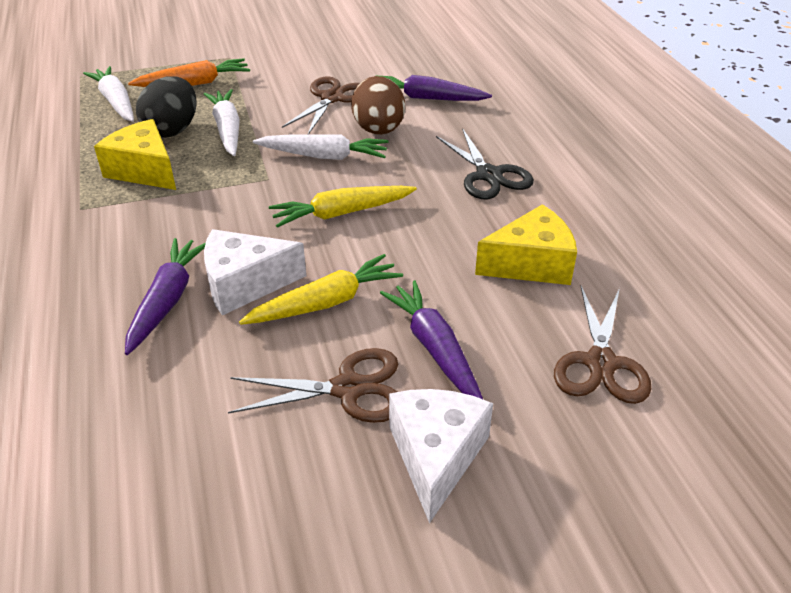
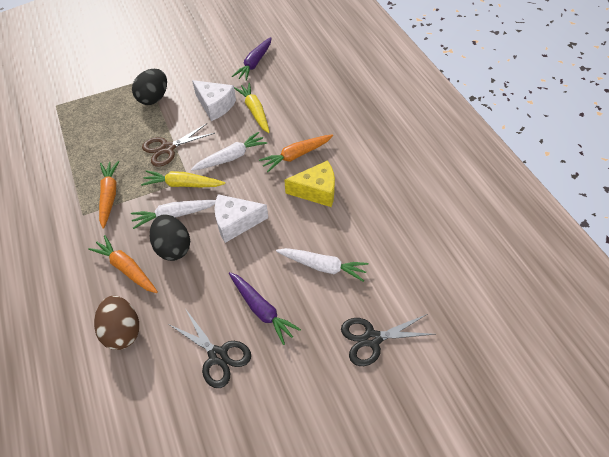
black egg: [136,76,197,138] = 1 -> [132,69,167,105] [150,214,190,261] = 2
black scissors: [436,128,534,199] = 1 -> [168,310,251,388] [341,314,435,366] = 2
brown scissors: [228,348,398,423] [282,76,360,135] [554,286,652,404] = 3 -> [142,123,215,167] = 1
orange carrot: [128,58,250,87] = 1 -> [88,235,158,293] [99,161,119,229] [259,134,333,172] = 3
purple carrot: [125,238,206,355] [380,280,483,399] [381,75,492,101] = 3 -> [229,272,301,345] [232,37,272,81] = 2
yellow cheese: [94,119,176,190] [475,204,577,285] = 2 -> [284,160,335,207] = 1

